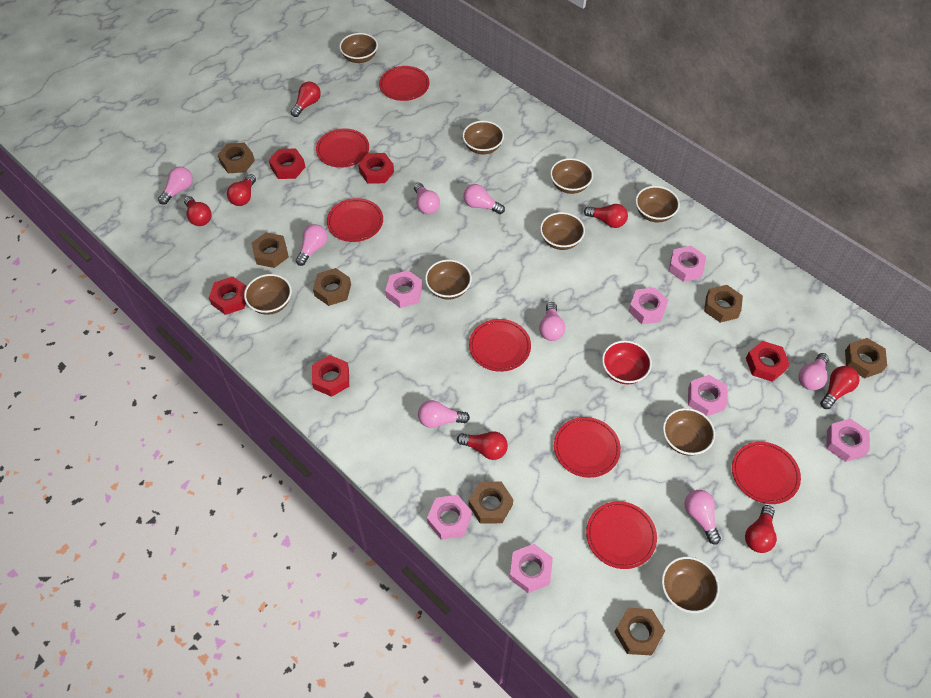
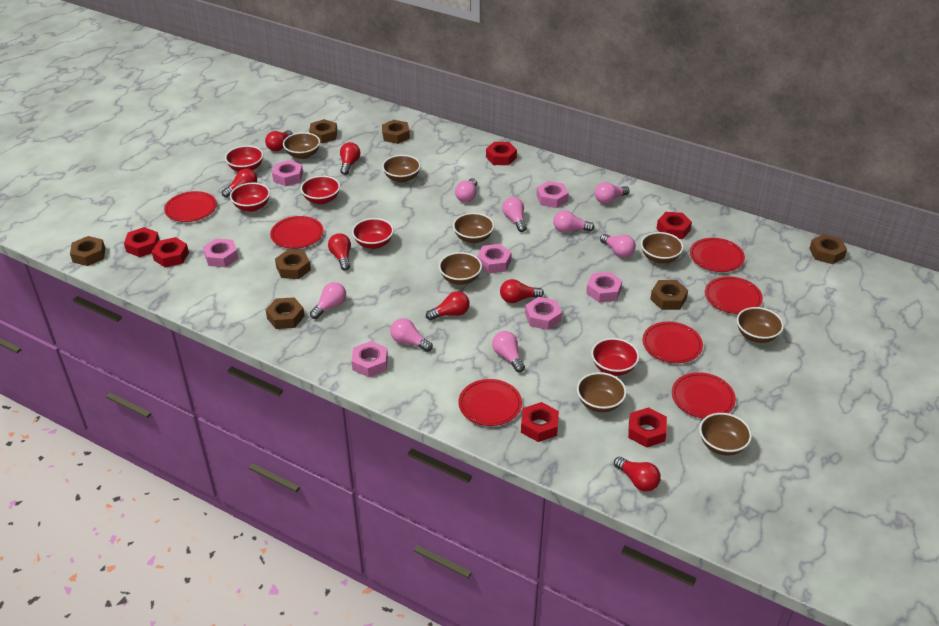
brown bowl: [244,274,292,315] [339,33,378,63] [425,260,472,300] [462,121,504,154] [540,212,585,250] [550,158,593,194] [635,186,680,222] [661,556,720,613] [663,408,715,456] = 9 -> [283,132,320,159] [382,155,421,183] [439,252,482,285] [453,213,494,243] [577,372,627,412] [641,232,684,264] [699,413,752,456] [737,307,784,343] = 8
red bowl: [602,340,652,384] = 1 -> [225,145,263,172] [230,183,270,212] [301,176,340,205] [352,218,394,249] [591,338,639,376] = 5
red nut: [209,277,247,315] [269,148,305,179] [312,355,349,397] [358,153,394,184] [746,341,790,382] = 5 -> [124,227,160,257] [151,237,189,267] [486,142,517,165] [521,402,559,442] [628,407,667,448] [656,212,692,239] = 6

